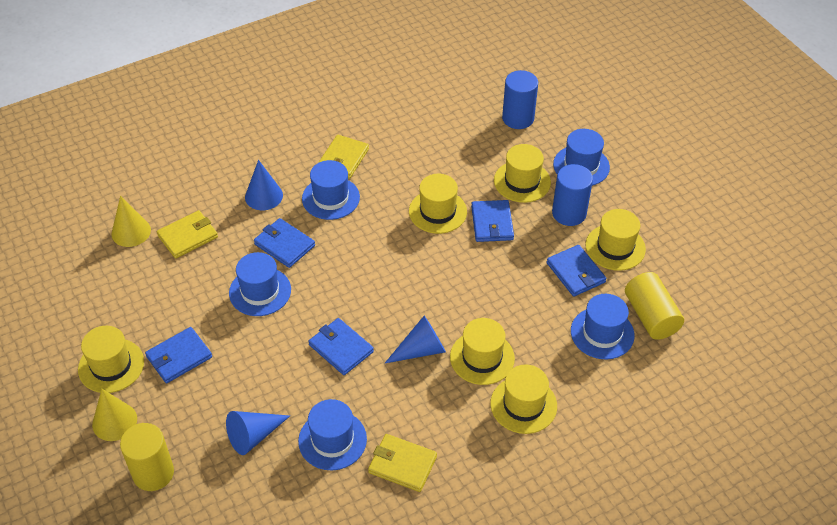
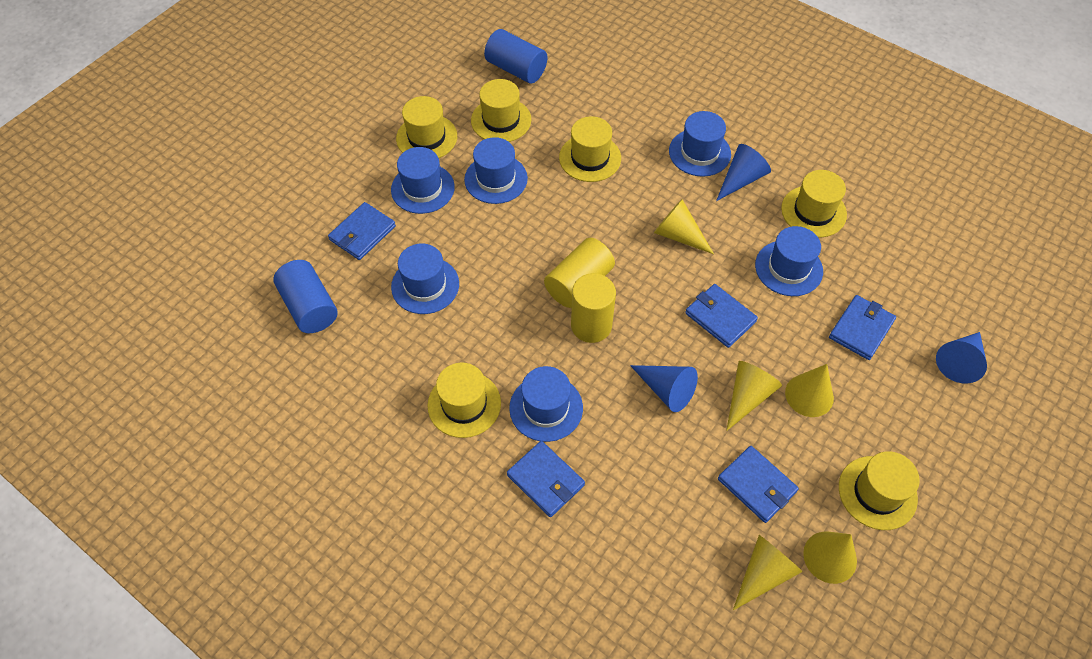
blue hat: [229,252,291,316] [298,399,367,470] [302,160,360,220] [553,129,610,186] [571,294,635,360] = 5 -> [391,147,455,214] [391,244,459,314] [464,137,528,204] [509,366,583,442] [669,111,731,177] [755,226,823,296] = 6
yellow cone: [92,389,137,441] [111,196,151,247] = 2 -> [654,199,714,254] [726,361,782,431] [733,535,803,610] [785,364,834,417] [803,532,857,584] = 5
yellow wallet: [157,210,218,259] [318,135,369,179] [368,434,437,492] = 3 -> none = 0

